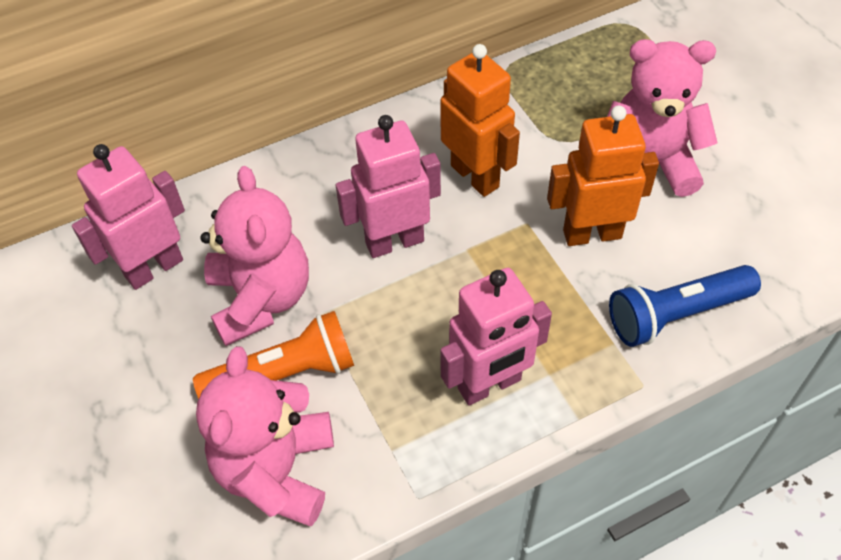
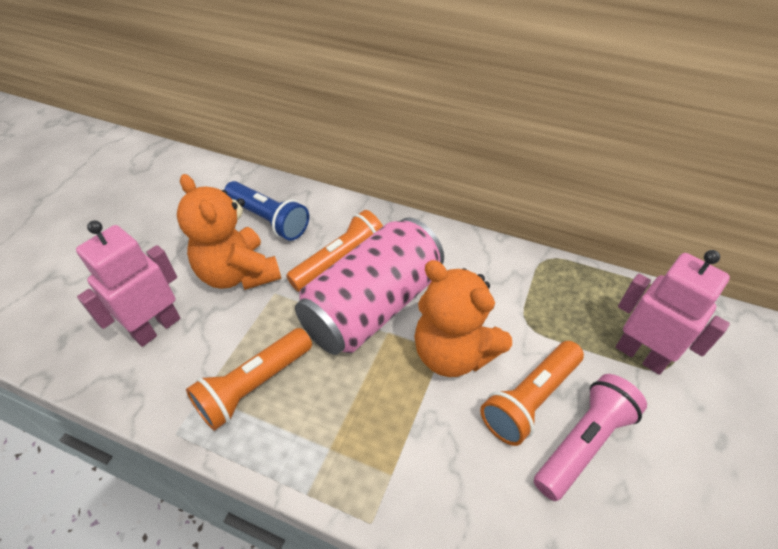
orange flashlight: [193,311,354,399] = 1 -> [186,328,312,431] [286,210,383,292] [480,341,584,446] = 3
orange robot: [440,44,520,197] [547,106,659,246] = 2 -> none = 0
orange teddy bear: none = 0 -> [177,174,281,290] [414,260,512,377] = 2
pink can: none = 0 -> [295,217,444,355] = 1
pink flashlight: none = 0 -> [534,374,647,501] = 1
pink robot: [72,144,185,290] [336,115,441,258] [440,268,552,406] = 3 -> [76,220,180,347] [616,250,730,375] = 2
pink teddy bear: [196,346,334,526] [201,166,309,346] [607,39,718,197] = 3 -> none = 0

